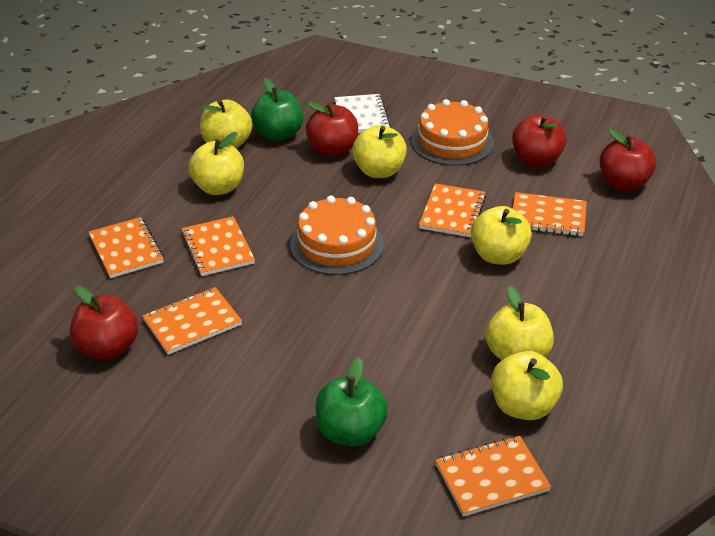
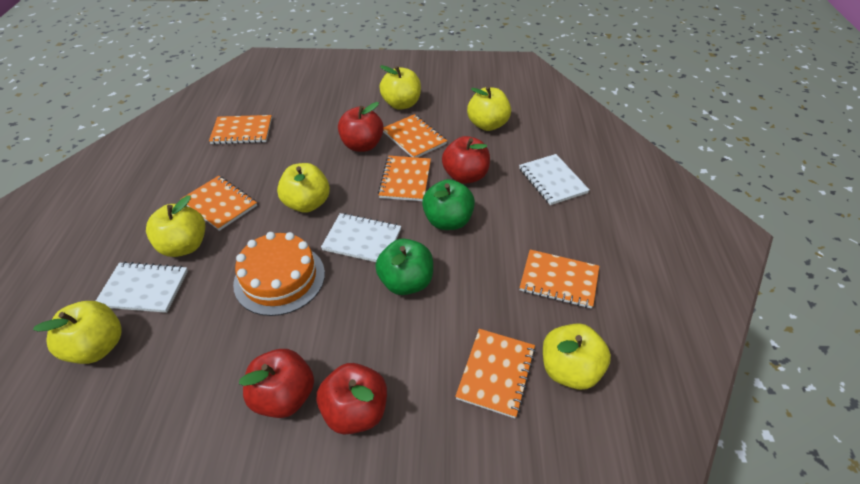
orange cake: [290,195,384,275] [411,99,494,166] = 2 -> [233,232,325,316] = 1
white notebook: [335,94,391,133] = 1 -> [96,262,188,313] [321,213,401,262] [519,154,590,205] = 3

